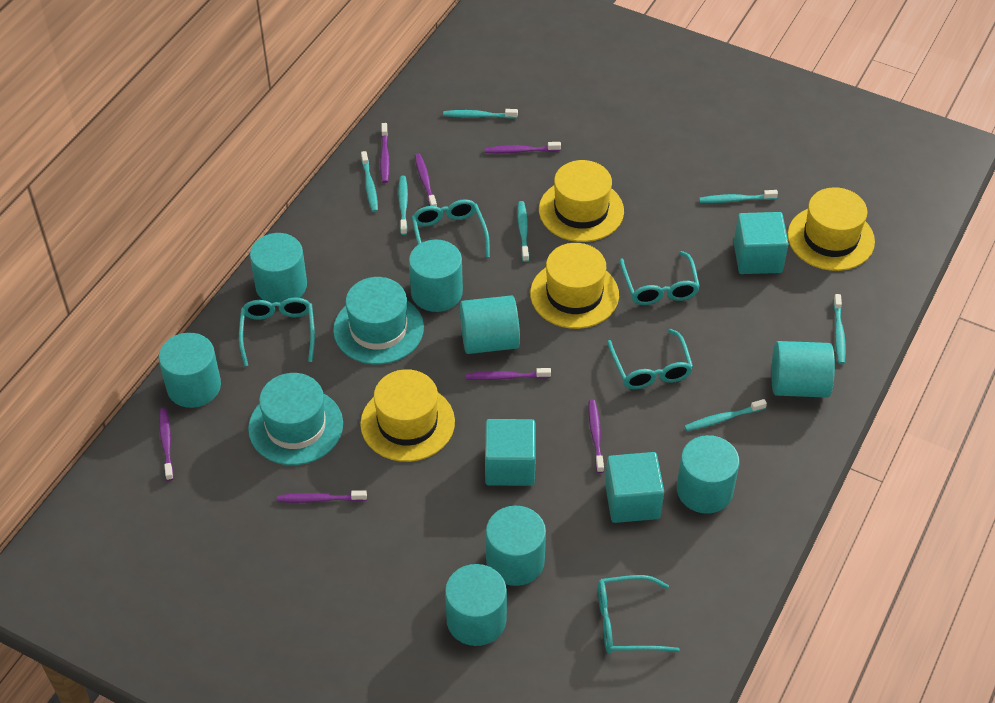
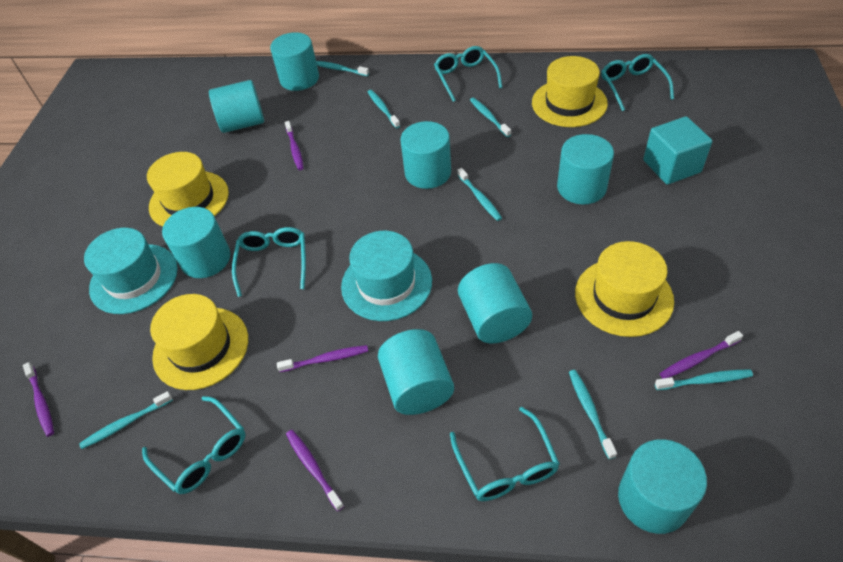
purple toothbrush: [159,408,174,481] [277,490,367,503] [380,123,390,183] [415,153,437,207] [466,368,551,380] [485,142,561,154] [588,400,604,473] = 7 -> [23,362,54,437] [277,345,368,372] [285,121,304,170] [286,430,344,511] [660,331,743,378] = 5
turquoise cube: [485,419,536,486] [605,452,664,523] [734,212,788,274] = 3 -> [643,116,712,184] = 1

